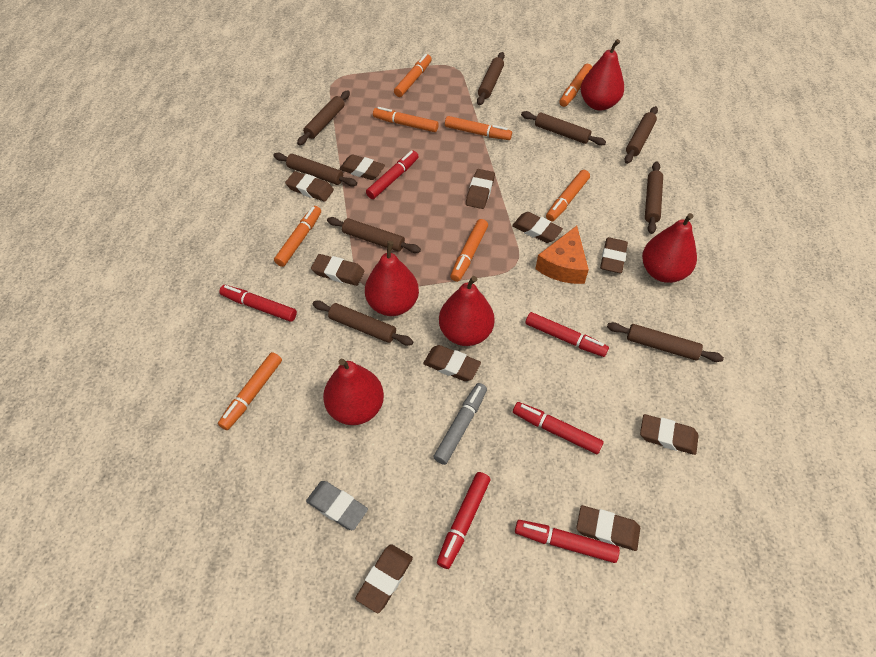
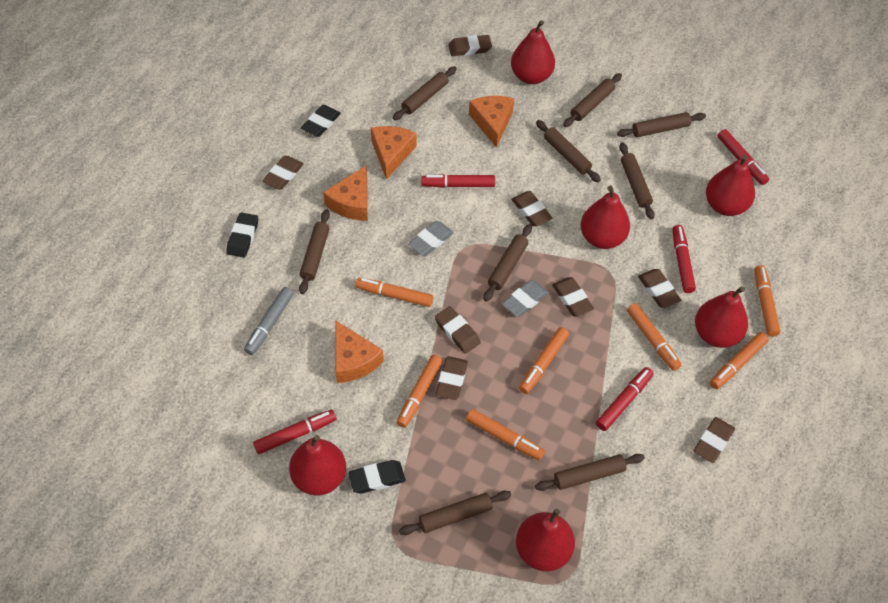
black eraser: none = 0 -> [226,212,258,258] [301,105,341,137] [348,460,406,494] = 3
brown eraser: [285,171,334,202] [311,254,365,286] [339,154,385,180] [355,544,413,613] [423,345,481,381] [466,169,495,209] [512,212,563,243] [576,505,640,551] [600,237,628,273] [640,414,699,455] = 10 -> [262,156,304,190] [435,306,481,354] [436,356,468,400] [448,35,492,56] [511,191,552,226] [552,277,594,317] [638,269,681,308] [693,417,735,463] = 8
grey eraser: [306,481,368,530] = 1 -> [408,221,454,256] [502,280,548,317] = 2
orange cheese: [535,226,589,284] = 1 -> [323,166,368,221] [335,321,384,383] [371,126,417,180] [469,96,514,148] = 4
orange marker: [218,352,282,430] [274,206,321,267] [373,107,439,132] [394,54,432,97] [445,116,512,140] [450,219,488,282] [546,170,590,222] [559,64,592,107] = 8 -> [355,278,433,307] [396,355,443,428] [466,409,545,460] [519,327,569,394] [627,303,682,371] [710,332,769,389] [755,265,780,337] = 7
red marker: [219,285,297,322] [366,151,419,199] [437,472,490,569] [513,402,604,454] [515,520,620,563] [525,312,609,357] = 6 -> [253,410,336,454] [421,174,495,188] [596,367,653,431] [672,225,696,293] [718,129,769,185] = 5
red pear: [323,359,384,425] [365,241,419,316] [439,276,495,346] [581,39,624,111] [642,213,697,283] = 5 -> [289,435,346,496] [511,20,555,84] [516,509,575,571] [581,186,630,249] [695,286,748,348] [706,155,755,216] = 6

